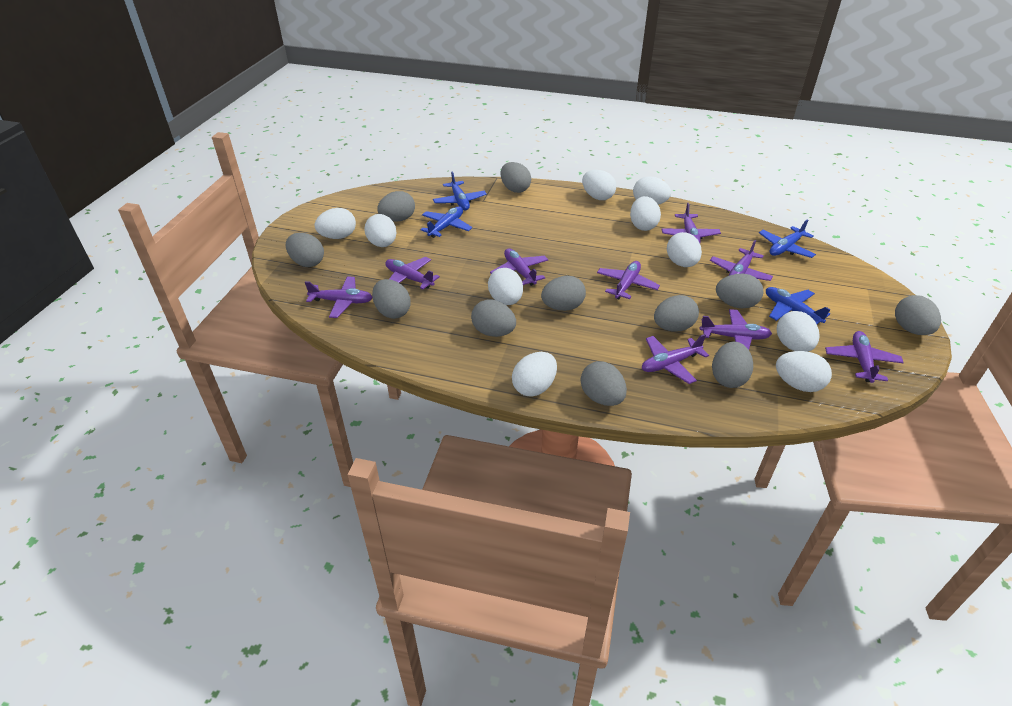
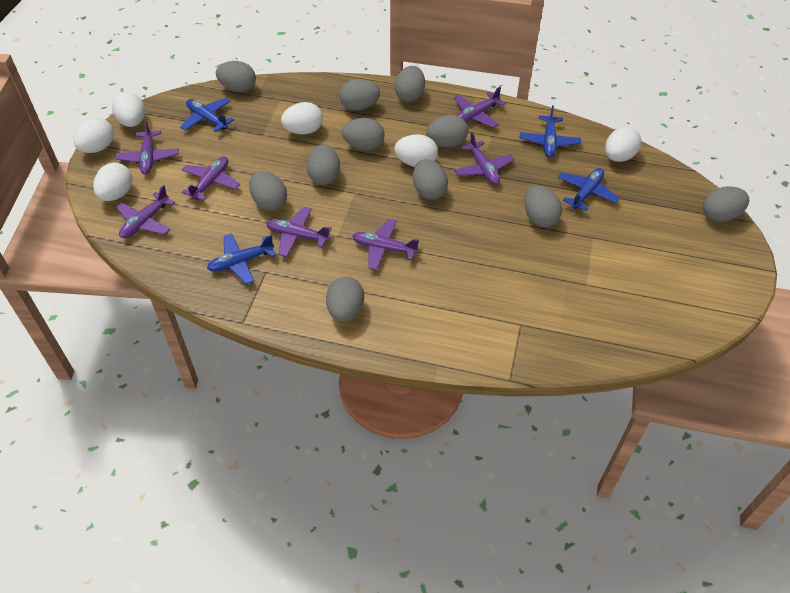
purple plane: [305,276,373,318] [385,257,440,289] [490,249,548,286] [597,261,660,299] [642,334,709,384] [661,203,721,243] [700,309,772,350] [710,240,773,281] [825,331,904,383] = 9 -> [115,120,179,174] [116,185,175,238] [182,156,240,201] [266,207,332,257] [352,219,419,270] [454,87,506,128] [454,132,514,185] = 7
white egg: [314,208,356,239] [364,214,397,247] [488,268,523,305] [512,352,557,397] [582,170,616,200] [630,196,661,231] [633,176,671,205] [667,232,702,267] [776,351,832,392] [777,311,819,352] = 10 -> [73,118,114,153] [93,163,132,201] [112,92,145,127] [281,102,323,135] [394,134,438,167] [605,127,641,162] = 6

